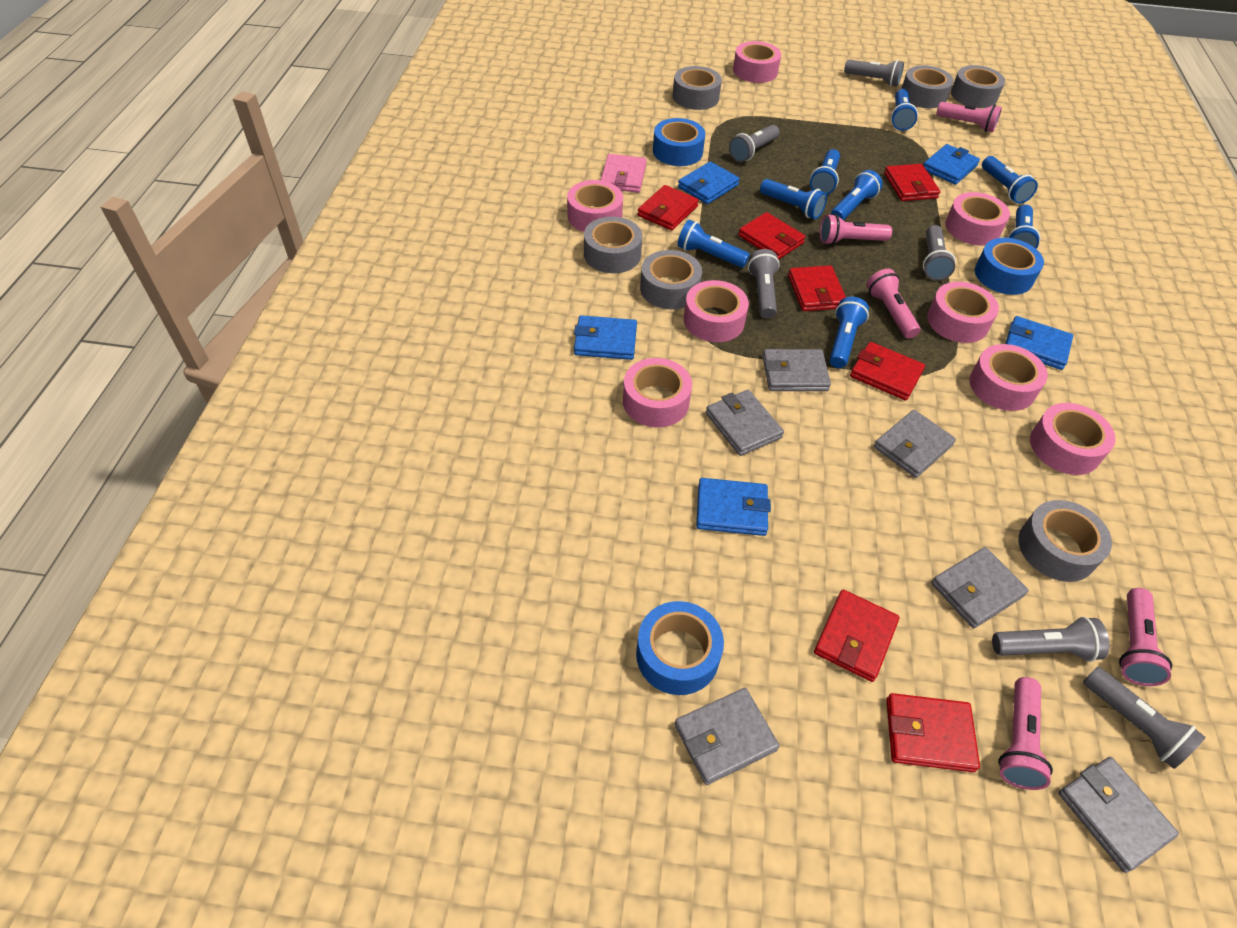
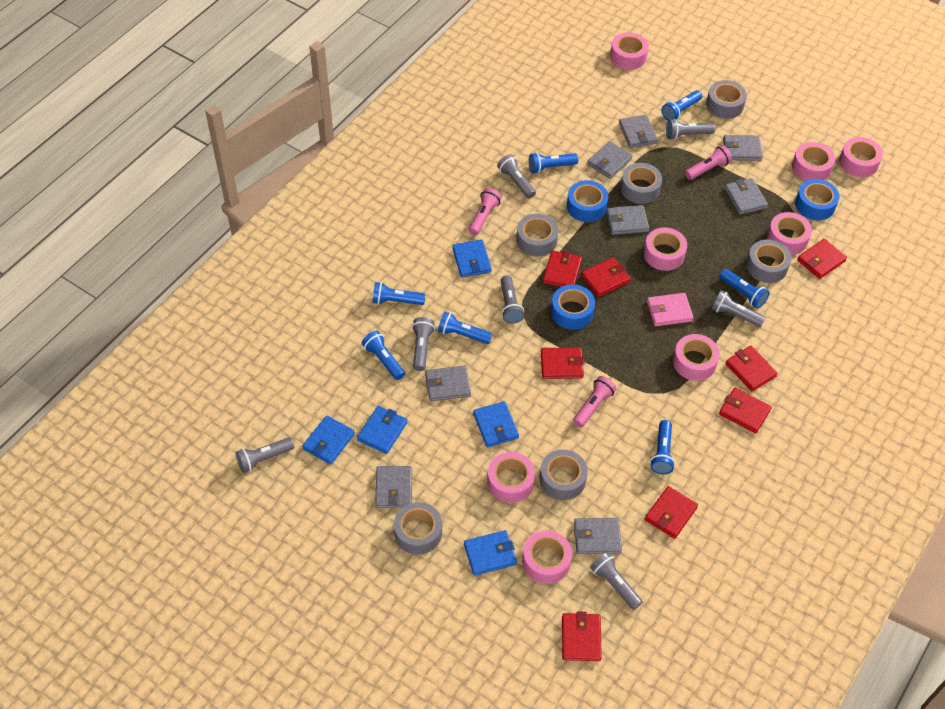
blue flashlight: [677,220,750,268] [760,179,827,219] [810,149,840,195] [829,297,869,368] [831,170,883,220] [891,89,918,131] [982,156,1038,204] [1008,205,1041,249] = 8 -> [362,331,405,380] [372,282,426,305] [438,312,493,344] [529,152,578,174] [650,420,675,474] [662,90,702,121] [719,269,770,309] = 7
grey flashlight: [729,125,779,162] [748,249,780,319] [844,60,904,86] [923,225,956,281] [992,617,1109,662] [1083,667,1206,769] = 6 -> [236,437,295,473] [412,317,435,371] [497,154,536,199] [501,275,524,324] [590,552,643,610] [666,119,715,140] [711,290,765,327] = 7
grey wallet: [674,688,779,785] [706,390,784,456] [763,349,831,391] [874,410,956,478] [931,547,1029,628] [1058,757,1179,873] = 6 -> [375,466,412,508] [425,365,471,401] [574,518,622,554] [587,141,633,179] [606,205,649,235] [619,115,658,148] [723,135,763,161] [725,178,768,215] = 8
pink flashlight: [820,214,892,245] [866,269,920,339] [936,102,1002,132] [998,677,1053,790] [1119,588,1172,686] = 5 -> [469,188,502,235] [573,376,616,427] [685,145,732,180] = 3
red wallet: [638,185,699,230] [738,212,806,260] [788,265,846,311] [814,590,899,682] [850,342,925,401] [884,164,940,201] [886,693,980,772] = 7 -> [541,348,584,379] [543,250,582,287] [562,611,602,661] [581,257,631,297] [645,486,698,539] [719,388,772,433] [726,346,778,391] [797,239,847,279] = 8

